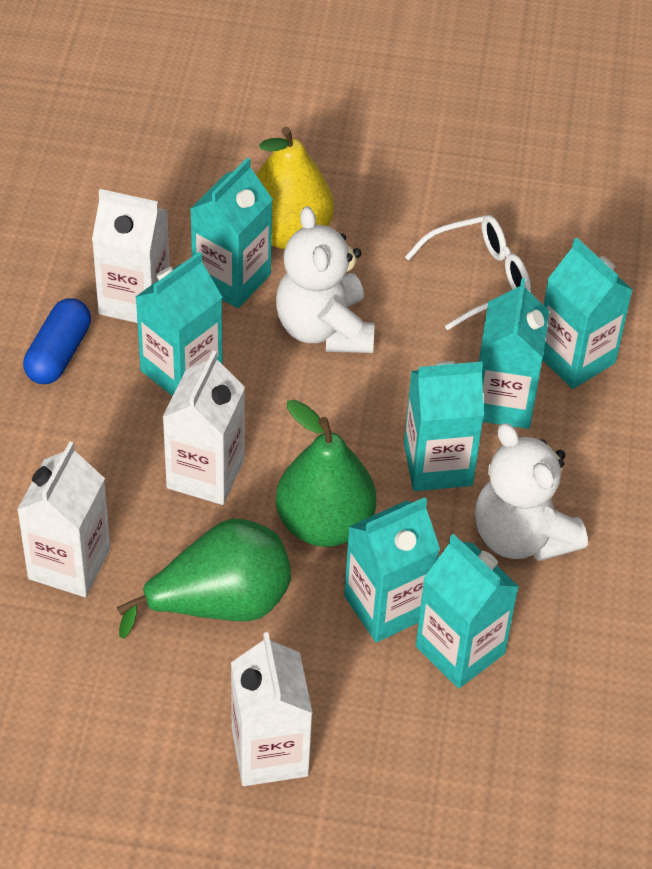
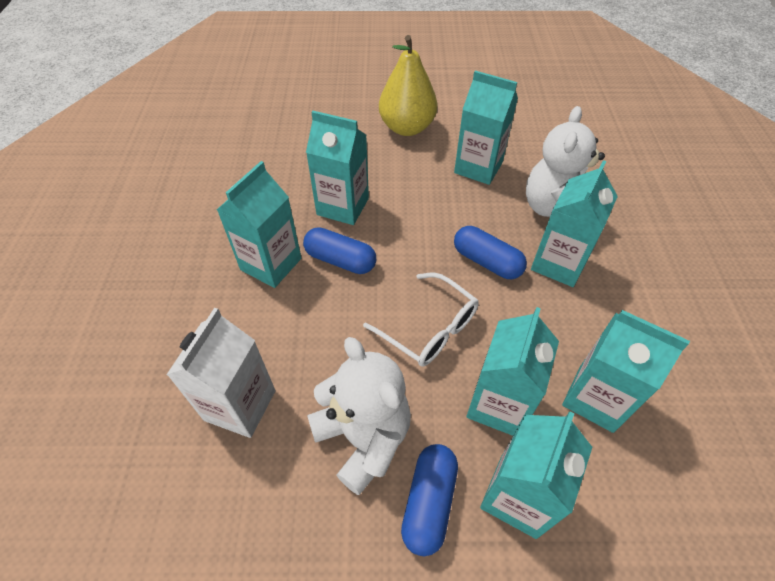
blue capsule: [23,298,91,384] = 1 -> [303,228,376,274] [401,444,458,556] [454,226,527,279] = 3
green pear: [117,518,291,639] [276,399,376,547] = 2 -> none = 0
white carton: [17,441,110,597] [92,189,170,323] [163,351,245,505] [231,632,312,786] = 4 -> [166,308,276,438] = 1

